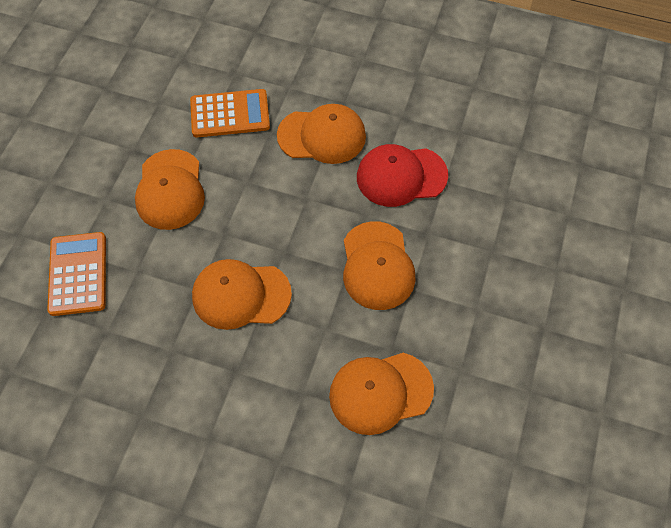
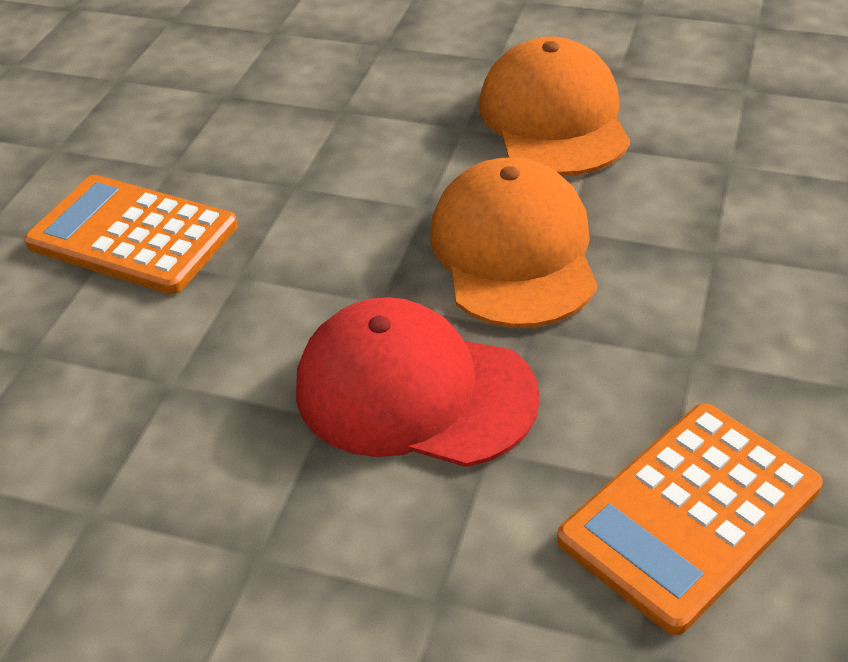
orange cap: [135,149,205,230] [192,259,292,330] [277,104,366,164] [329,353,434,435] [343,221,416,310] = 5 -> [430,157,597,328] [479,36,630,176] = 2

